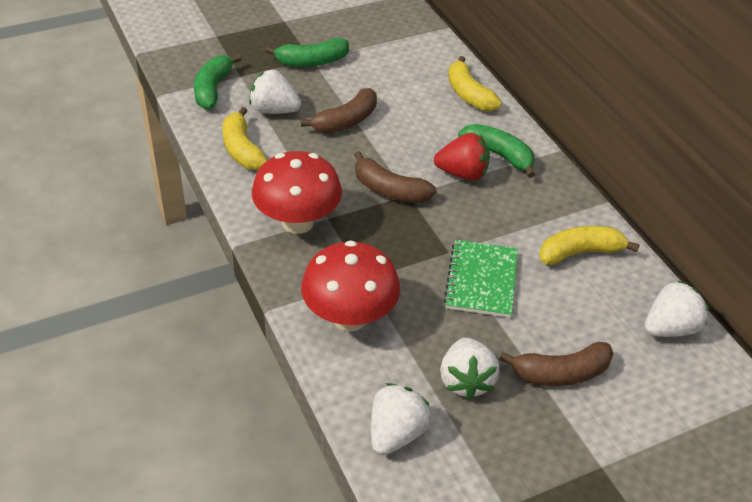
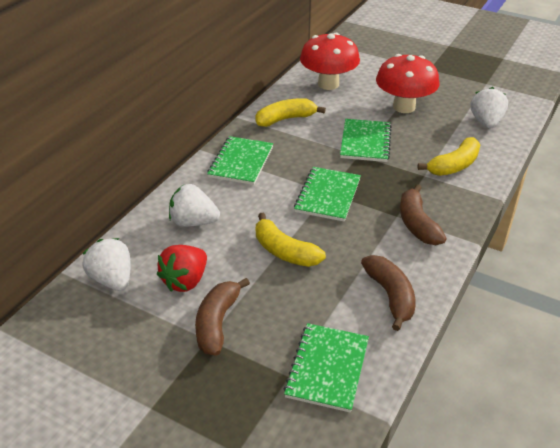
green banana: [194,54,242,109] [266,38,349,67] [458,124,535,178] = 3 -> none = 0
green notebook: [444,240,518,318] = 1 -> [207,136,273,185] [284,323,369,413] [294,167,361,222] [340,119,392,162] = 4
white strawberry: [249,70,301,114] [371,383,431,455] [440,338,500,400] [645,280,709,337] = 4 -> [82,238,130,291] [169,184,220,227] [470,87,508,129] = 3

